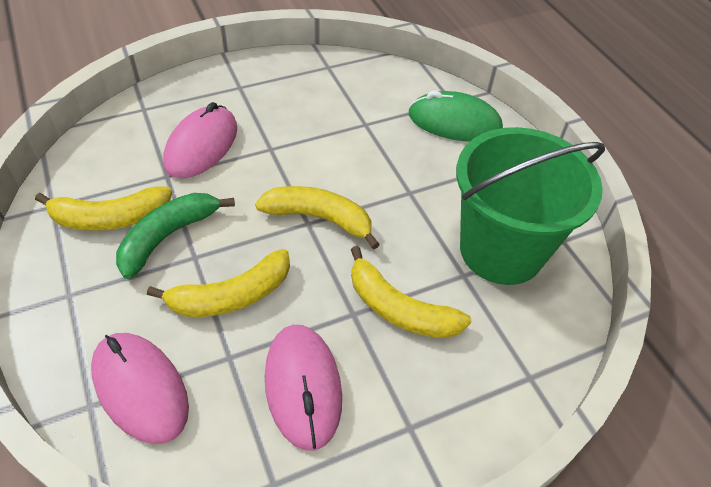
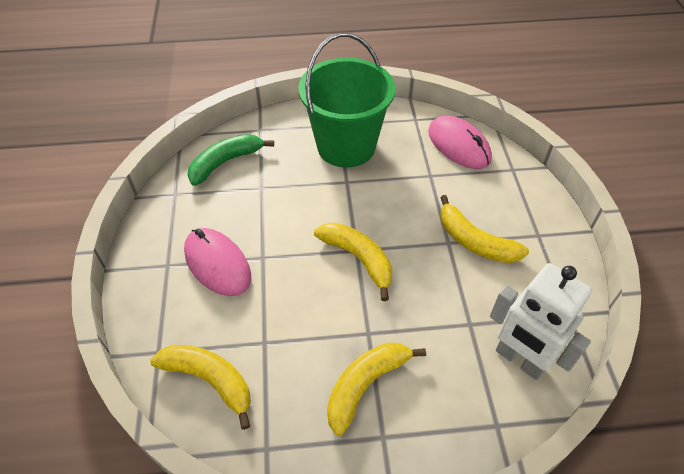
green mouse: [409,90,503,142] = 1 -> none = 0
pink mouse: [91,333,189,444] [163,102,237,179] [265,325,342,451] = 3 -> [184,228,251,296] [428,116,492,169] = 2
white robot: none = 0 -> [490,263,592,380] = 1

